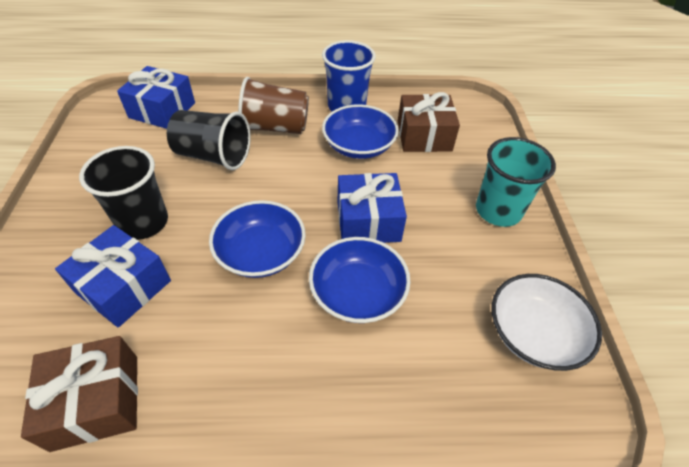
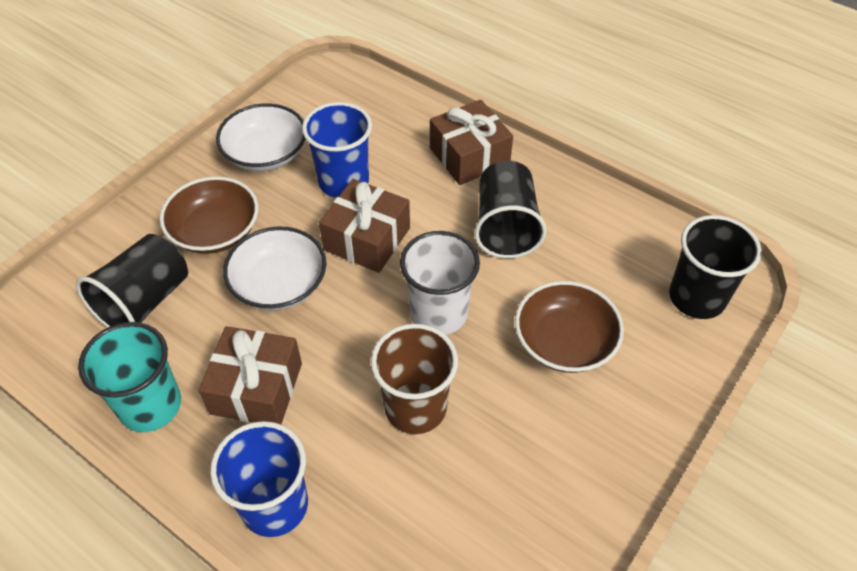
black cup: [79,146,168,240] [167,110,251,170] = 2 -> [76,234,188,328] [474,161,547,258] [669,215,762,319] = 3
blue bowl: [209,200,306,278] [309,237,411,323] [322,104,399,159] = 3 -> none = 0
blue cup: [322,40,376,111] = 1 -> [210,421,308,537] [302,102,372,198] = 2
blue gift: [55,225,171,328] [117,66,195,129] [337,173,407,243] = 3 -> none = 0
brown bowl: none = 0 -> [160,176,258,254] [515,281,624,373] = 2
brown gift: [21,336,138,452] [398,92,460,152] = 2 -> [199,326,302,424] [319,179,410,273] [430,100,513,185] = 3
white bowl: [492,274,602,371] = 1 -> [216,103,305,171] [223,227,326,310] = 2
white cup: none = 0 -> [400,231,480,335] = 1

